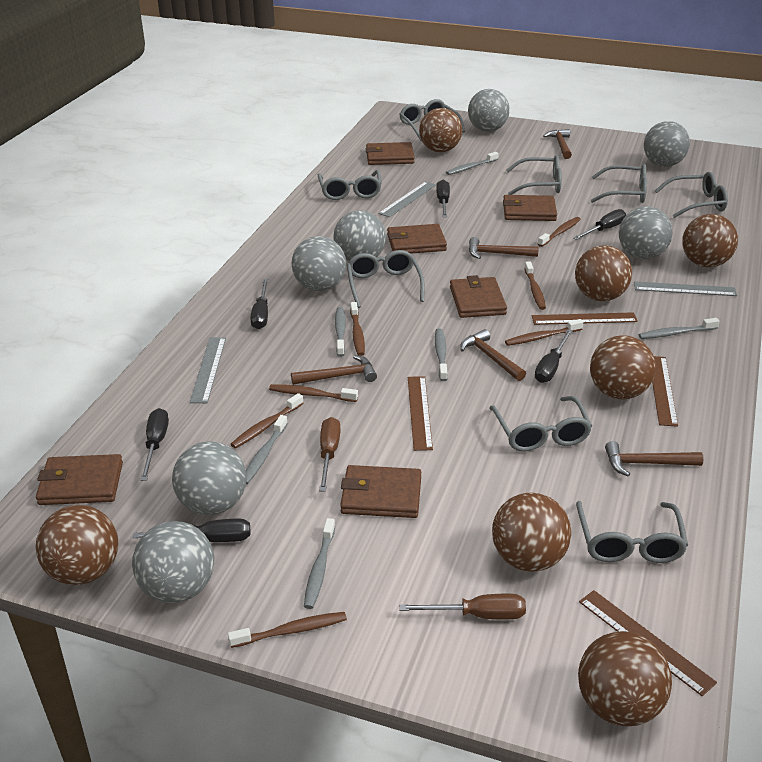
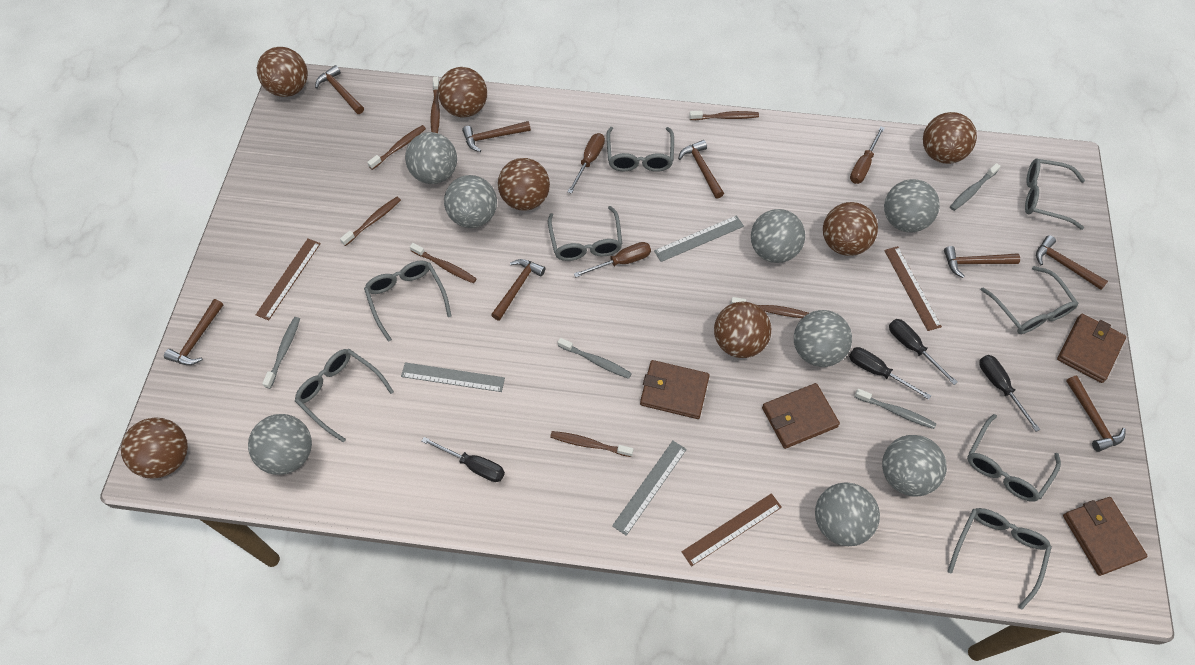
black screwdriver: [133,519,250,542] [140,408,169,481] [250,279,268,329] [436,180,450,217] [535,329,573,383] [573,209,626,240] = 6 -> [421,437,505,482] [849,347,931,400] [889,319,958,385] [979,355,1040,432] = 4
brown hammer: [291,355,377,385] [460,329,526,381] [469,237,539,259] [543,129,572,159] [605,441,703,477] = 5 -> [164,299,223,365] [315,65,364,114] [462,121,531,152] [491,259,545,321] [678,140,724,199] [944,246,1020,278] [1036,235,1108,290] [1066,376,1126,452] = 8
brown ruler: [408,376,433,451] [532,312,638,325] [579,590,717,696] [652,356,678,427] = 4 -> [256,238,321,321] [681,493,782,567] [884,246,942,331] = 3
brown screwdriver: [319,417,341,492] [399,594,526,619] = 2 -> [568,133,605,194] [574,242,651,278] [850,126,885,184] = 3
brown wallet: [36,454,123,505] [340,465,421,518] [365,142,415,165] [387,224,447,254] [450,275,507,318] [503,195,557,221] = 6 -> [640,360,710,419] [762,383,840,449] [1057,314,1126,383] [1063,497,1148,576] = 4
grey ball: [132,521,215,603] [172,441,247,515] [292,236,346,291] [334,210,386,261] [468,89,510,132] [619,206,673,259] [644,121,690,167] = 7 -> [248,414,312,475] [405,132,457,184] [444,175,497,228] [751,209,805,263] [794,310,852,367] [815,482,880,546] [882,435,947,496] [884,179,940,233] = 8
grey toothbrush: [246,415,288,484] [304,518,335,609] [335,307,346,357] [435,328,448,381] [446,152,499,175] [639,318,719,339] = 6 -> [262,317,300,389] [558,338,632,379] [855,389,936,429] [950,163,1001,211] = 4

